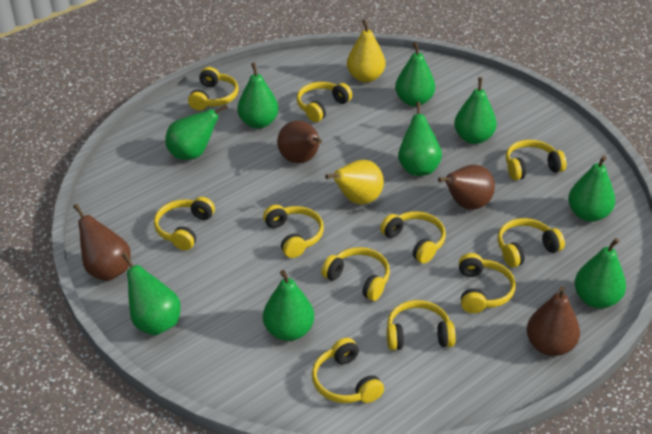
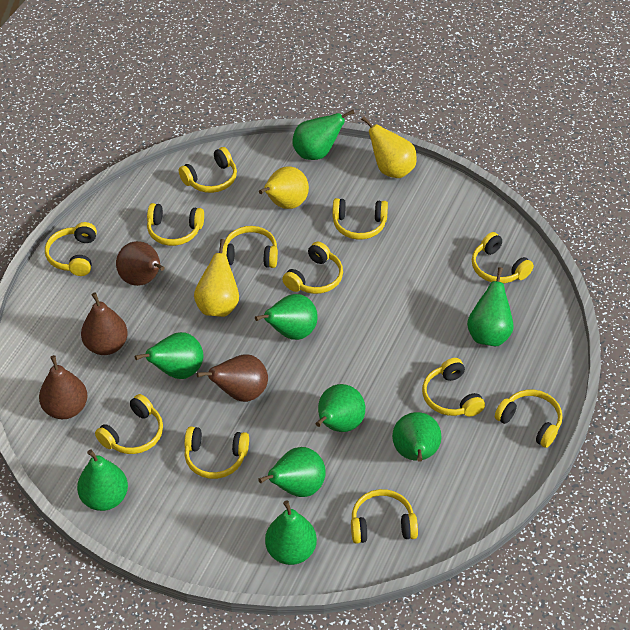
yellow headphones: [154,197,215,250] [188,67,239,110] [263,205,324,258] [297,82,352,122] [312,338,384,403] [321,247,390,301] [380,211,446,264] [387,300,456,350] [459,253,516,313] [497,218,565,268] [506,140,567,180] = 11 -> [45,222,97,276] [95,394,163,454] [147,203,204,246] [178,147,237,193] [184,426,249,479] [222,226,278,268] [282,242,343,294] [332,198,388,240] [351,489,418,544] [422,358,485,417] [472,232,534,283] [495,390,563,448] = 12
yellow pear: [325,160,384,205] [347,20,385,83] = 2 -> [194,239,239,317] [259,167,309,209] [361,116,417,178] = 3

